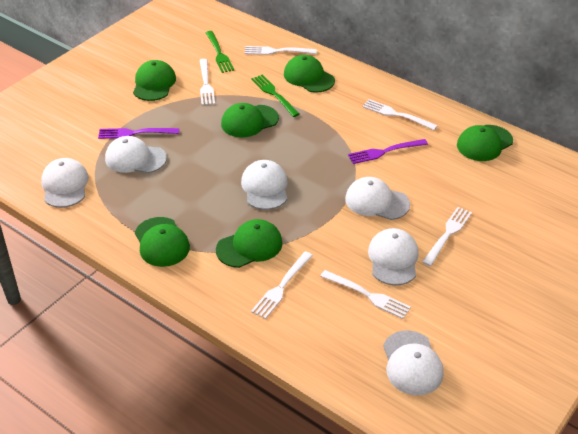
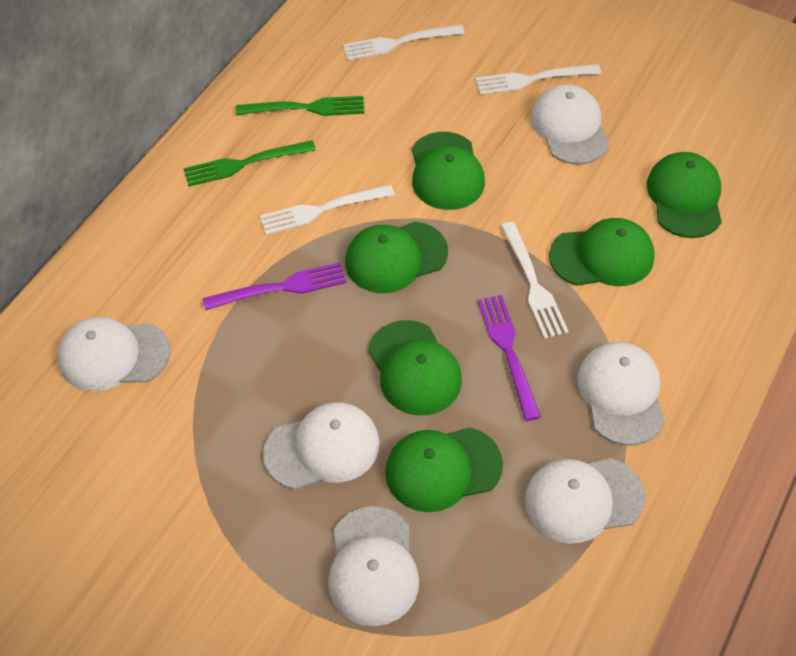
white fork: [200,59,215,105] [244,46,317,55] [251,251,313,319] [320,270,411,319] [362,99,438,130] [422,207,472,266] = 6 -> [259,185,395,235] [343,25,465,61] [475,64,601,95] [501,222,569,339] = 4

